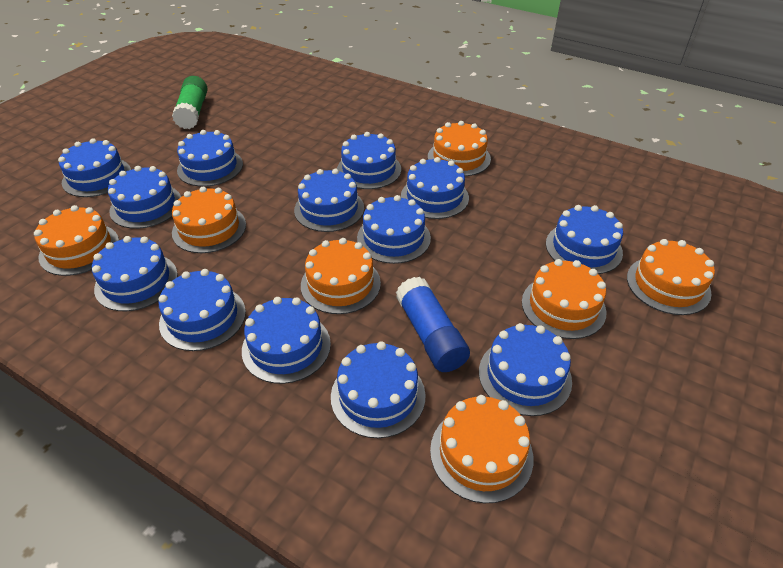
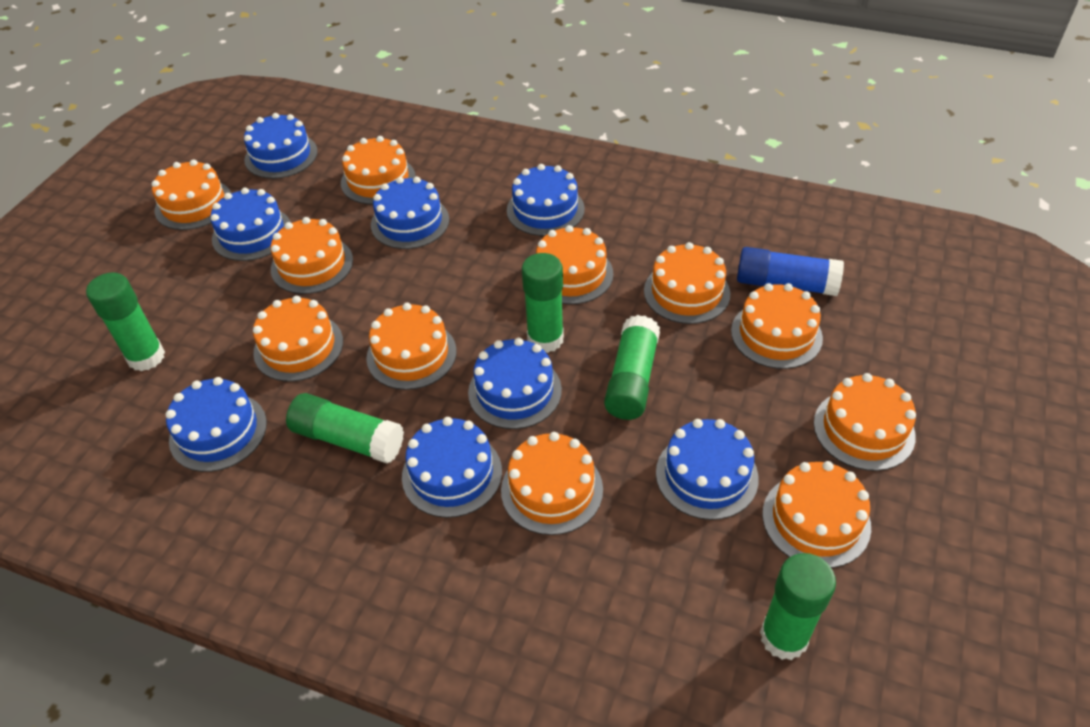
blue cake: [58,138,131,197] [92,236,178,311] [108,166,181,229] [158,269,246,351] [177,130,243,187] [242,297,331,384] [294,169,364,232] [331,341,426,438] [337,132,401,189] [357,195,431,264] [401,157,469,219] [479,323,572,416] [546,205,623,274] = 13 -> [165,377,267,472] [210,188,291,261] [244,113,318,179] [371,177,449,249] [402,417,502,518] [468,338,562,429] [507,164,585,236] [656,419,759,520] = 8
green glue stick: [172,76,207,129] = 1 -> [86,272,165,371] [286,393,404,463] [522,253,564,353] [604,315,660,420] [760,553,836,660] = 5
orange cake: [34,205,119,276] [172,187,246,253] [301,238,381,314] [428,121,491,176] [430,395,534,503] [522,259,607,339] [627,239,715,315] = 7 -> [152,159,231,230] [253,296,343,382] [271,217,353,294] [341,136,416,204] [366,303,457,390] [501,432,603,535] [536,225,613,304] [644,242,730,324] [731,283,823,369] [762,461,871,568] [814,373,916,471] = 11

